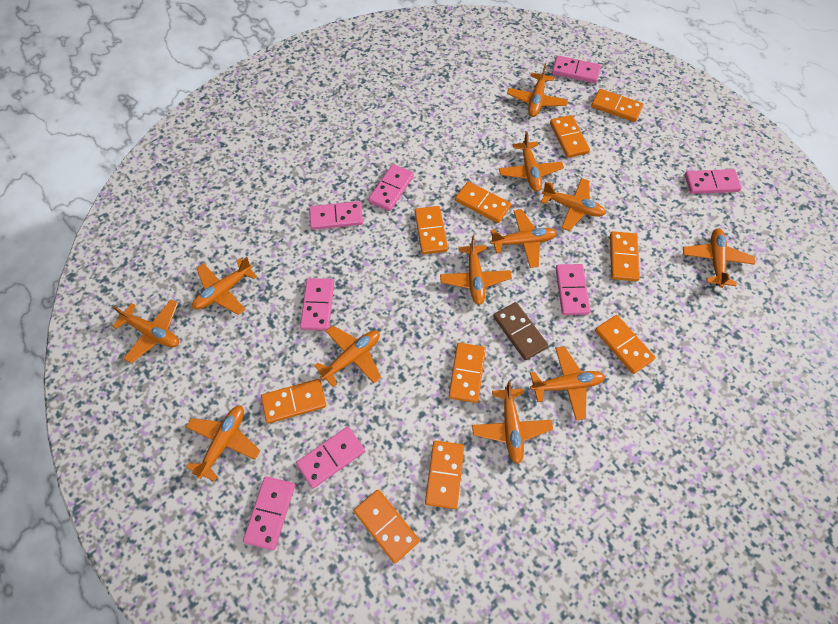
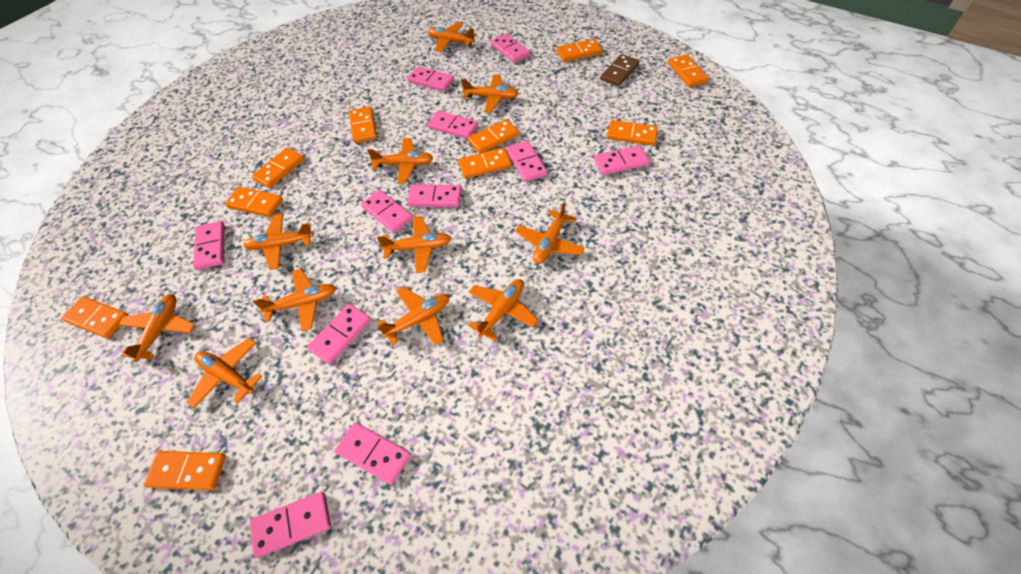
orange plane: [112,299,179,363] [186,406,260,482] [192,257,257,315] [314,325,381,387] [440,236,512,305] [472,381,553,464] [490,209,557,268] [499,132,564,192] [507,63,568,117] [530,346,605,420] [541,178,606,231] [683,229,755,288] = 12 -> [119,294,195,362] [187,338,262,408] [243,214,314,270] [253,269,336,332] [367,138,433,184] [377,216,451,273] [377,286,449,346] [428,22,477,52] [461,75,519,112] [468,279,539,341] [515,202,585,264] = 11
pink domino: [243,476,295,550] [296,426,365,488] [300,278,334,331] [309,201,363,230] [368,164,414,211] [552,56,601,83] [555,264,591,315] [685,169,742,194] = 8 -> [193,221,225,270] [250,492,331,558] [307,304,371,364] [335,422,411,485] [361,190,413,233] [407,66,454,92] [407,184,461,207] [428,111,478,139] [491,34,530,63] [506,141,547,182] [594,145,649,175] = 11

